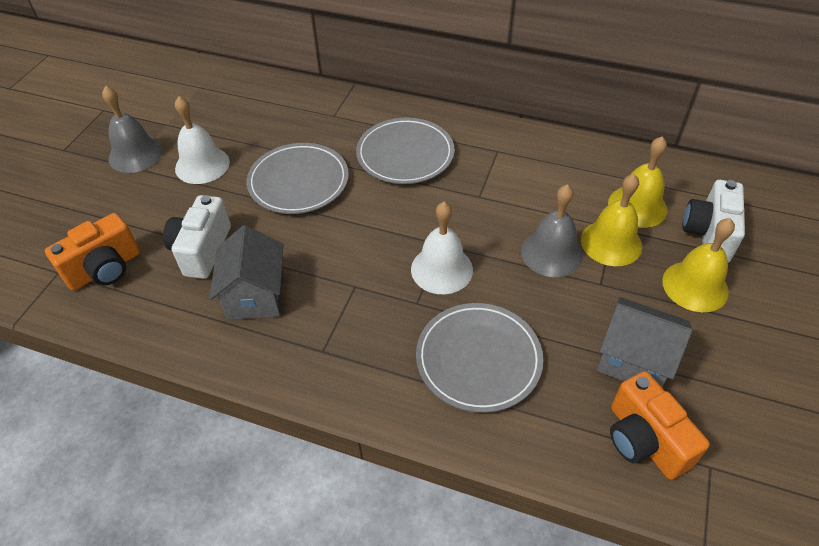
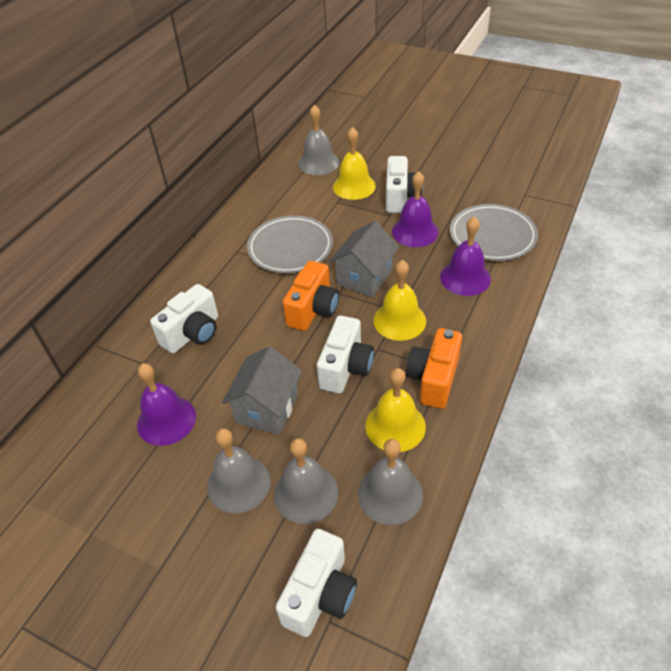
grey bell: [102,86,163,173] [521,184,583,277] = 2 -> [207,428,271,513] [274,438,338,524] [298,105,339,175] [358,439,423,525] = 4
grey plate: [247,143,349,214] [356,118,455,184] [416,303,543,413] = 3 -> [247,215,333,273] [450,204,538,261] = 2
purple bell: none = 0 -> [137,363,196,446] [392,171,439,247] [440,217,491,296] = 3
white bell: [175,96,230,184] [411,202,473,294] = 2 -> none = 0
white camera: [163,195,231,279] [682,180,745,263] = 2 -> [150,284,218,353] [276,529,357,637] [317,316,374,393] [386,156,423,213] = 4

